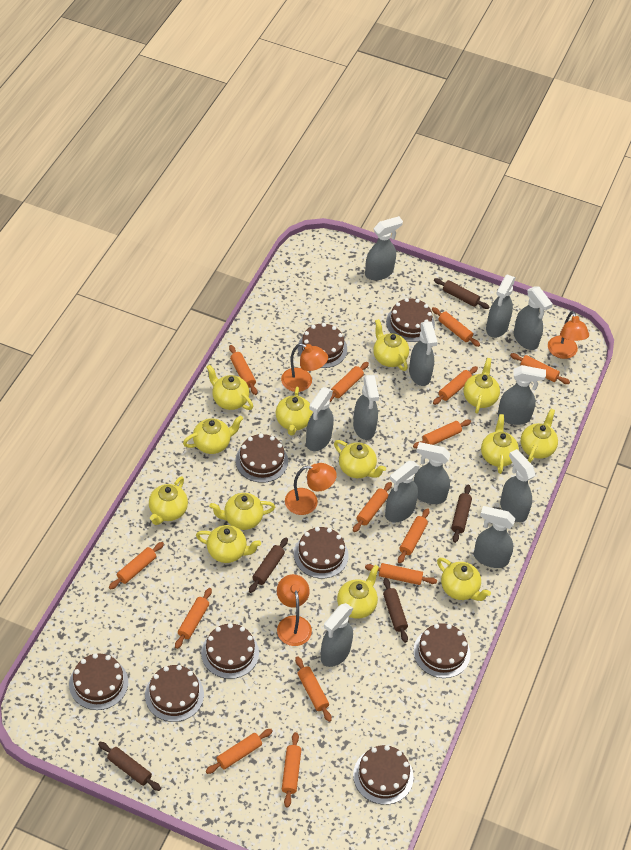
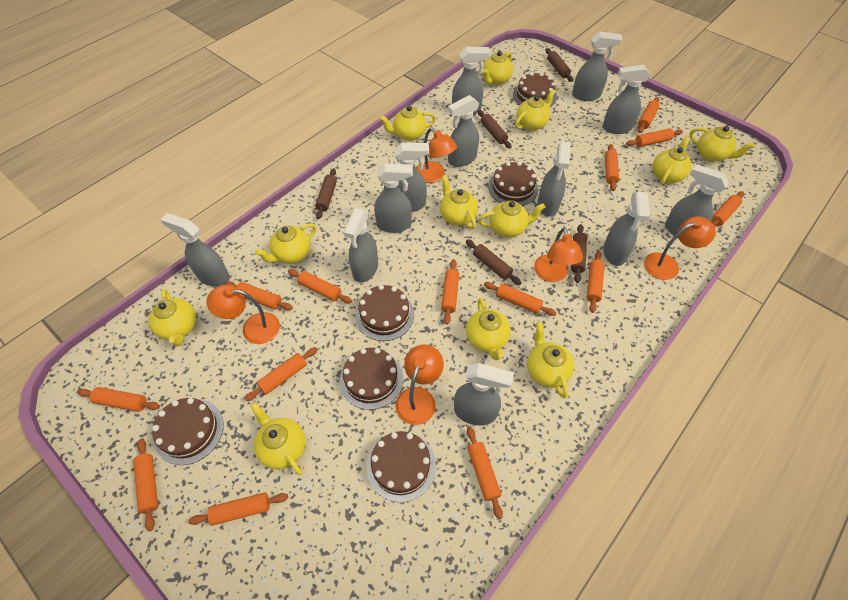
brown cake: [69,653,128,710] [145,665,204,722] [201,623,259,679] [235,434,288,483] [294,527,349,579] [298,323,347,368] [353,745,414,805] [386,298,435,342] [413,623,471,678] = 9 -> [152,398,224,465] [340,348,403,410] [355,285,414,341] [366,431,436,502] [488,162,538,206] [513,72,557,107] = 6
orange lamp: [277,574,312,646] [281,343,328,392] [285,463,337,515] [548,311,589,359] = 4 -> [206,285,280,344] [396,345,444,425] [416,128,457,183] [534,227,583,282] [644,216,716,280] = 5
yellow teapot: [149,476,188,525] [183,415,243,454] [196,525,261,563] [207,365,253,410] [209,493,275,530] [276,387,313,436] [334,440,386,478] [337,565,379,619] [373,319,409,371] [437,558,491,601] [463,358,500,414] [481,414,519,474] [521,409,558,463] = 13 -> [148,289,196,346] [250,402,306,475] [255,223,316,264] [379,106,436,141] [440,175,478,229] [466,298,511,360] [478,200,545,238] [482,51,513,85] [515,89,556,131] [527,322,574,398] [653,136,692,185] [689,126,755,162] = 12

